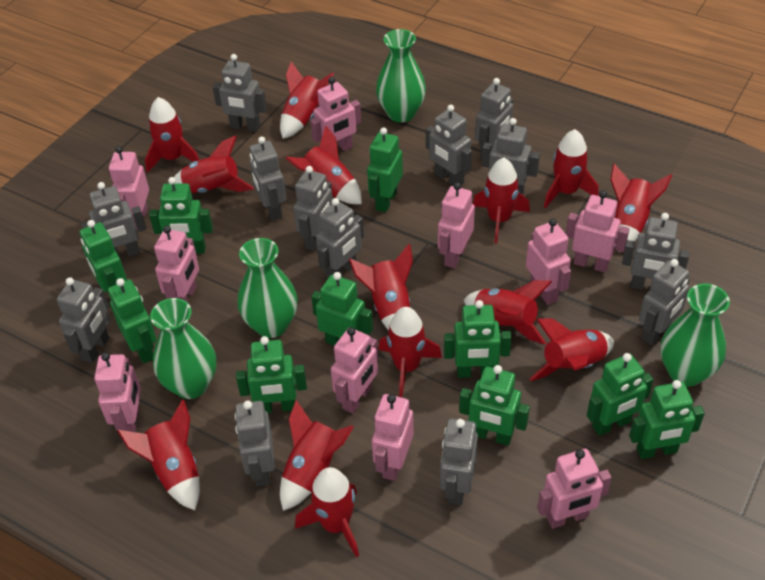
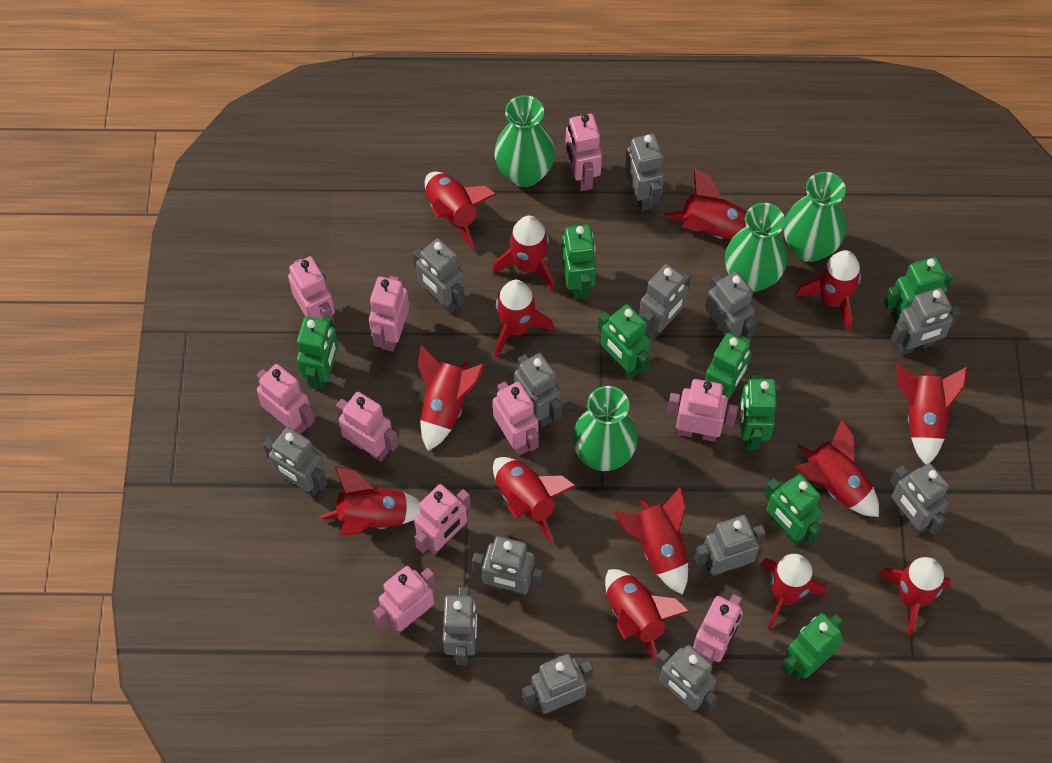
green robot: [80,220,127,292] [108,278,156,364] [149,177,213,254] [236,336,307,413] [311,272,373,346] [367,128,403,212] [444,300,512,378] [459,365,530,446] [587,353,654,436] [629,380,705,459] = 10 -> [297,316,338,391] [561,224,596,300] [598,304,651,379] [705,333,752,400] [740,374,777,449] [764,474,823,545] [781,613,843,680] [884,257,953,324] = 8

